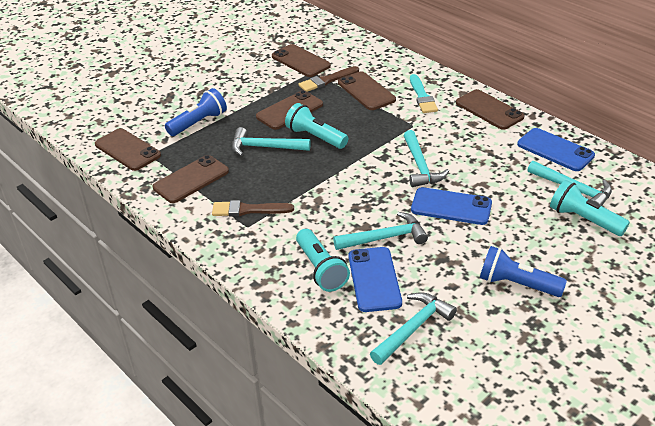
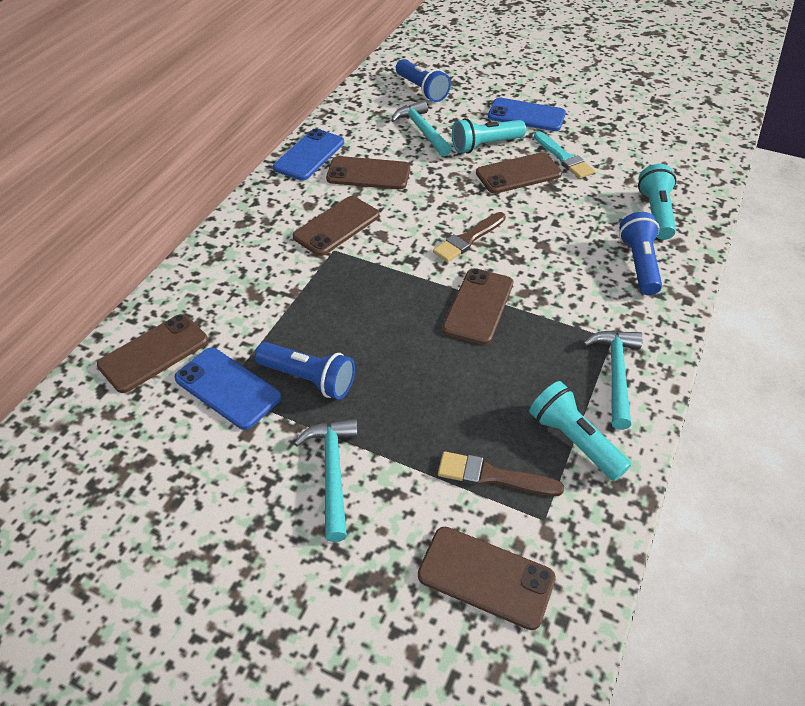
blue flashlight: [165,88,227,136] [480,246,567,297] = 2 -> [255,342,355,399] [396,59,451,102] [619,212,662,295] = 3
turquoise hammer: [232,127,311,156] [333,212,428,250] [370,292,457,365] [404,130,449,187] [528,161,612,206] = 5 -> [294,418,358,542] [391,100,452,157] [583,330,643,430] = 3

